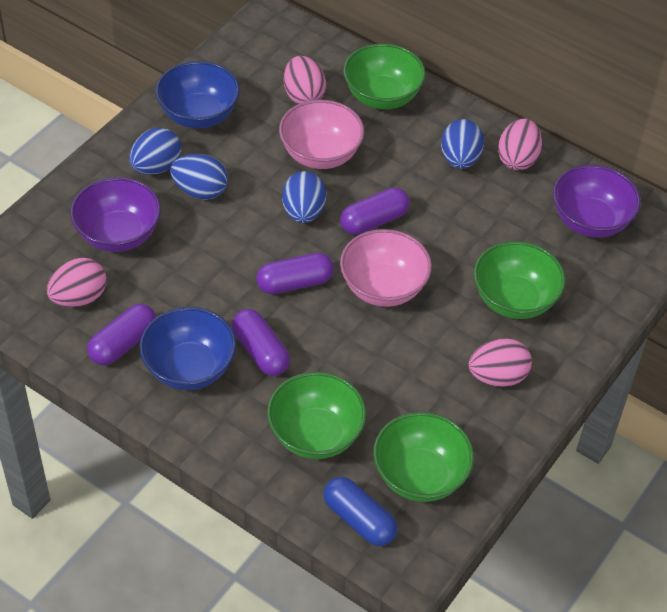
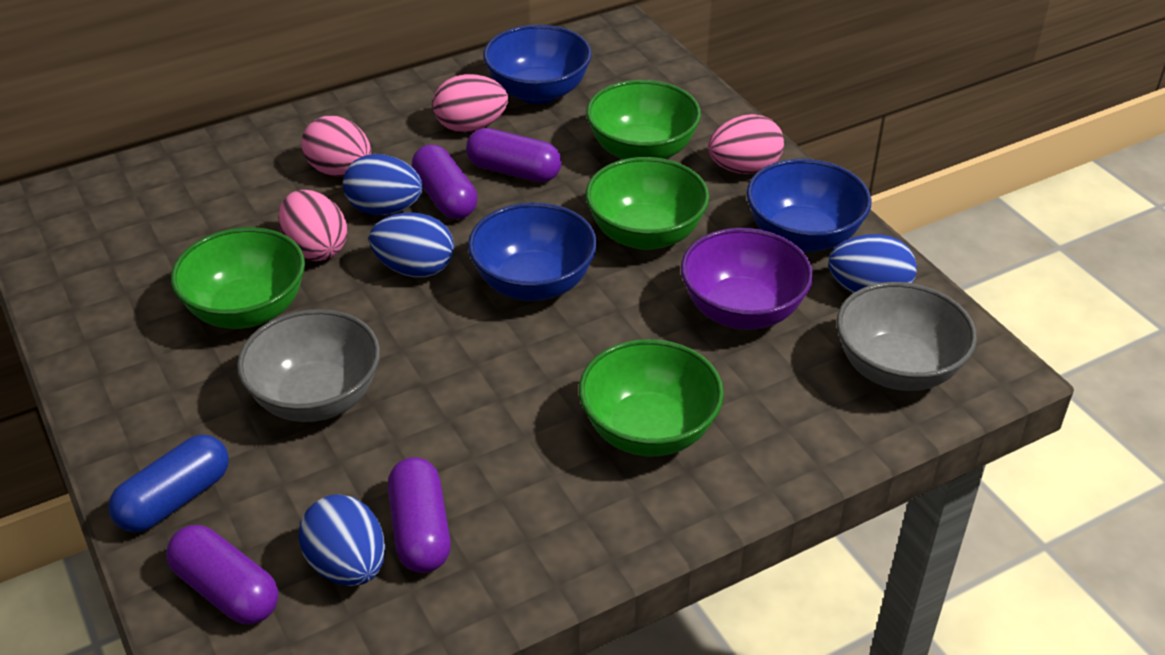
blue bowl: [140,307,236,390] [156,61,240,128] = 2 -> [468,202,597,301] [483,25,592,104] [746,159,872,252] = 3
grey bowl: none = 0 -> [237,309,380,422] [837,282,977,391] = 2
pink bowl: [279,100,364,169] [340,229,432,307] = 2 -> none = 0
purple bowl: [70,177,161,252] [553,165,641,238] = 2 -> [681,228,813,329] = 1

